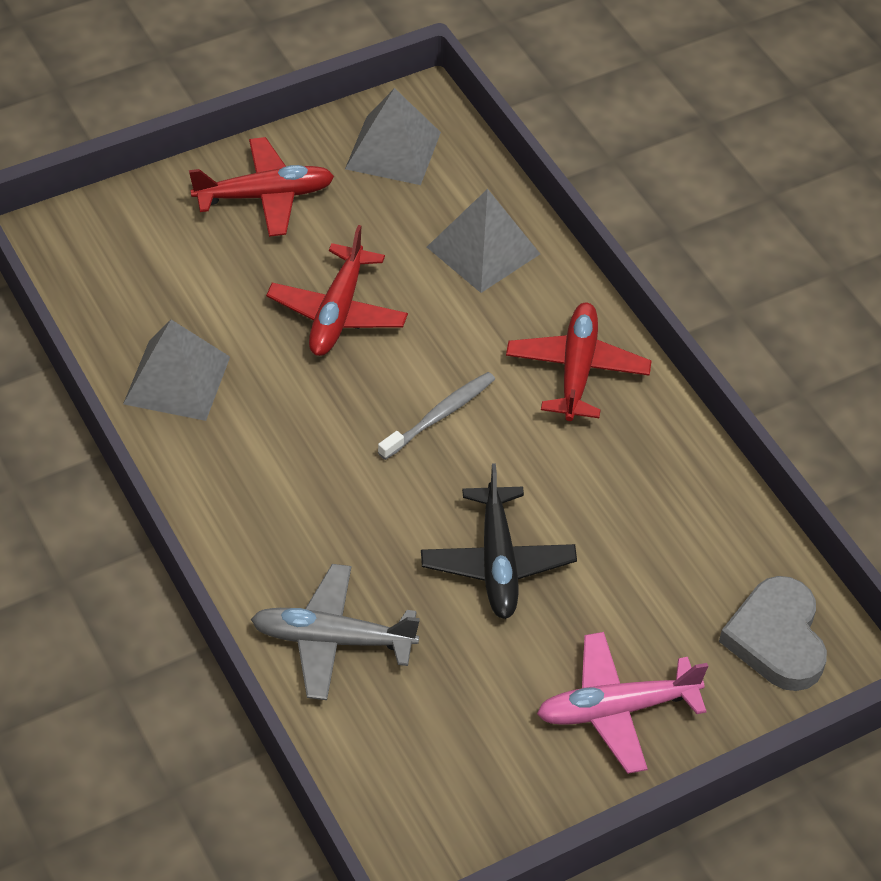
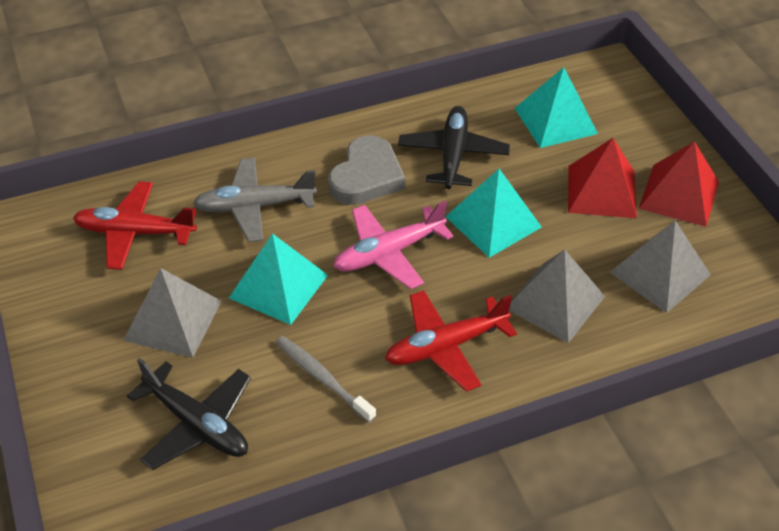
black plane: [421,463,577,619] = 1 -> [127,358,251,470] [398,106,510,189] = 2
red plane: [189,137,334,237] [266,225,408,356] [506,303,652,421] = 3 -> [73,181,197,270] [385,290,517,392] = 2
red pyramid: none = 0 -> [568,138,637,218] [639,141,719,227] = 2
turquoise pyramid: none = 0 -> [229,233,328,325] [446,169,542,258] [514,67,598,148] = 3

